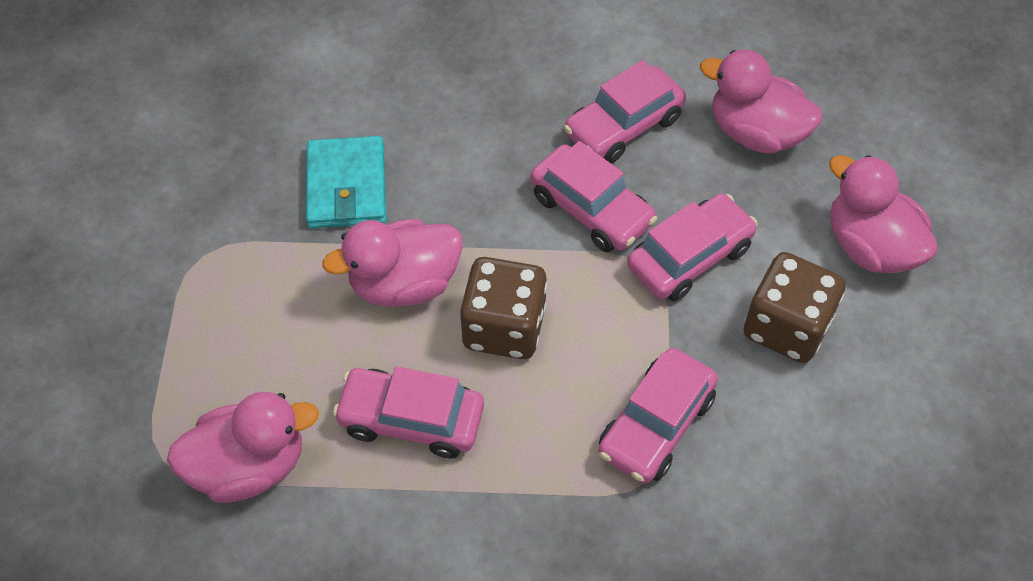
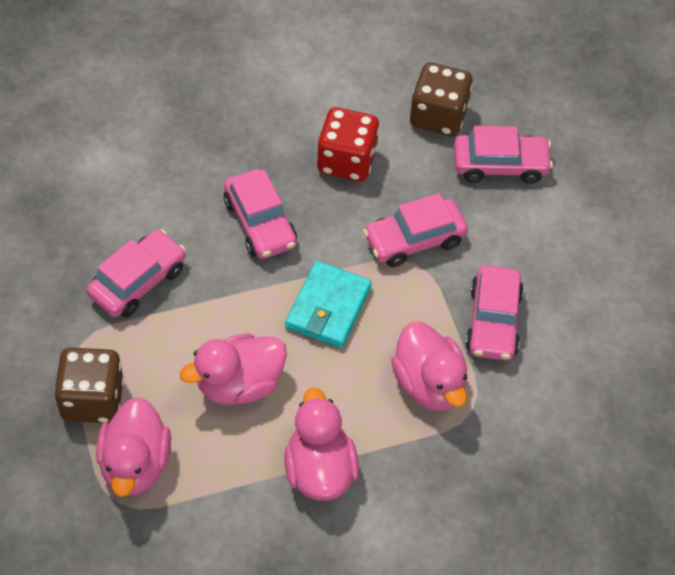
red dice: none = 0 -> [317,107,379,182] = 1

